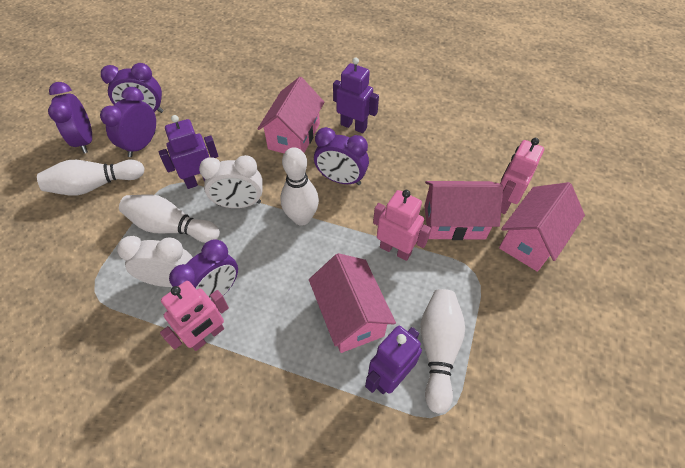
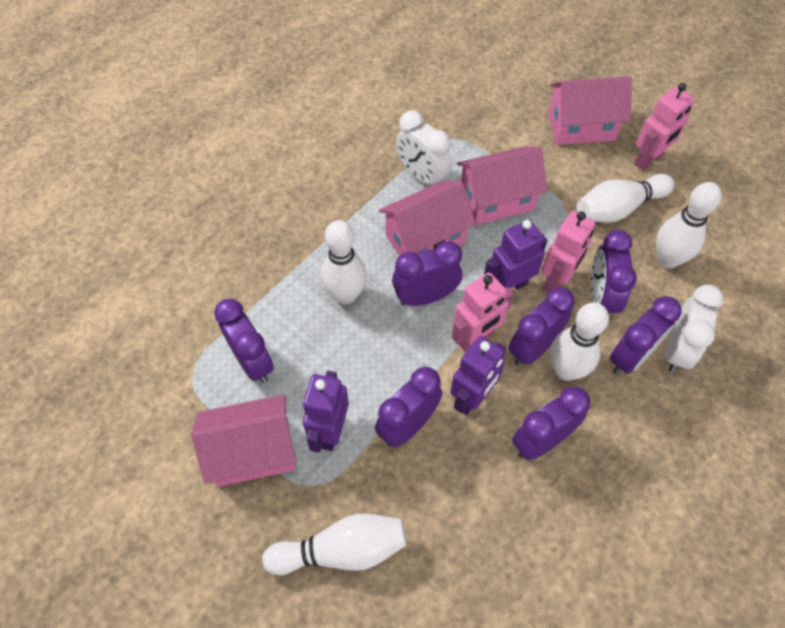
purple clock: [48,82,92,153] [100,87,156,157] [101,63,163,113] [169,239,238,300] [314,127,369,185] = 5 -> [214,299,274,383] [375,367,442,447] [392,241,462,306] [509,287,575,366] [512,386,590,460] [590,230,637,313] [610,296,682,375] = 7
white bowling pin: [37,160,144,196] [119,194,220,243] [280,147,319,226] [421,289,465,414] = 4 -> [262,513,407,575] [321,220,367,304] [550,302,609,381] [576,174,674,223] [656,182,722,268] = 5

